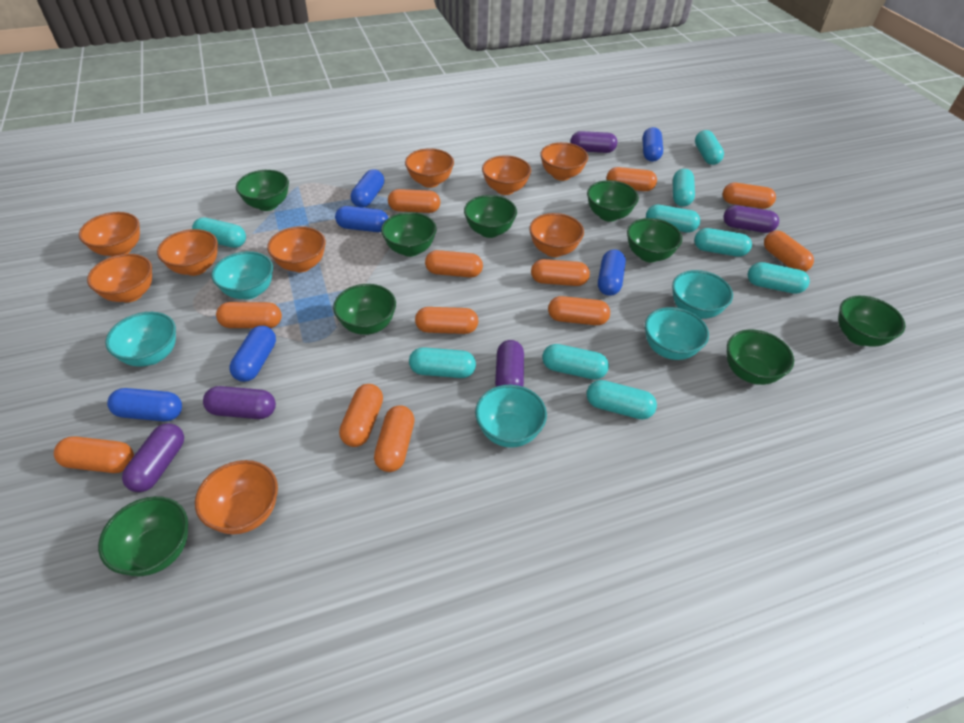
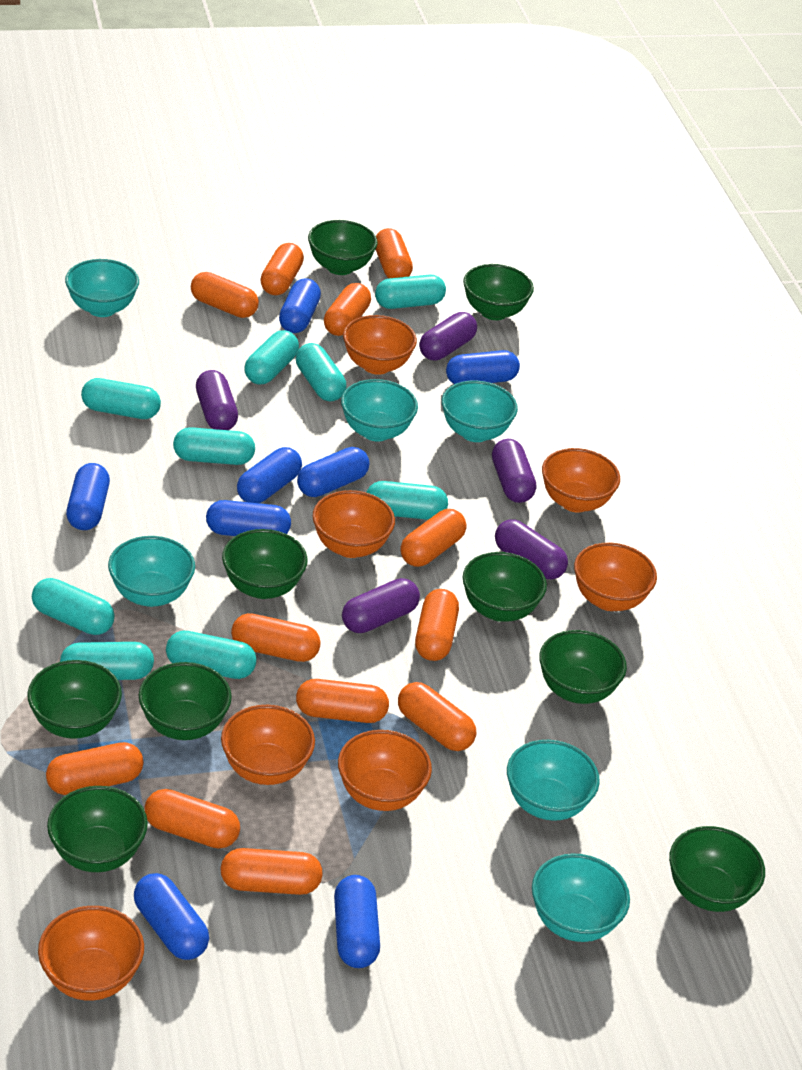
blue capsule: [107,388,182,421] [229,326,276,382] [335,206,388,232] [351,169,384,208] [598,249,626,296] [643,127,663,162] = 6 -> [66,463,110,530] [134,873,209,960] [206,500,291,536] [237,447,302,503] [279,278,321,333] [297,447,369,497] [334,875,380,968] [446,350,520,384] = 8
orange bowl: [79,212,140,256] [87,254,152,302] [157,229,218,276] [195,460,278,534] [267,226,326,272] [405,148,454,188] [482,155,531,195] [529,213,584,257] [540,142,588,181] = 9 -> [38,906,144,1001] [221,705,315,785] [313,490,395,558] [338,730,432,811] [343,315,417,375] [542,448,620,513] [574,543,657,611] = 7
turquoise bowl: [105,312,176,367] [211,251,273,300] [475,385,547,448] [645,307,709,360] [672,270,733,319] = 5 -> [65,259,139,317] [108,536,195,607] [341,379,418,442] [442,380,518,442] [507,740,600,821] [532,853,630,942] = 6

